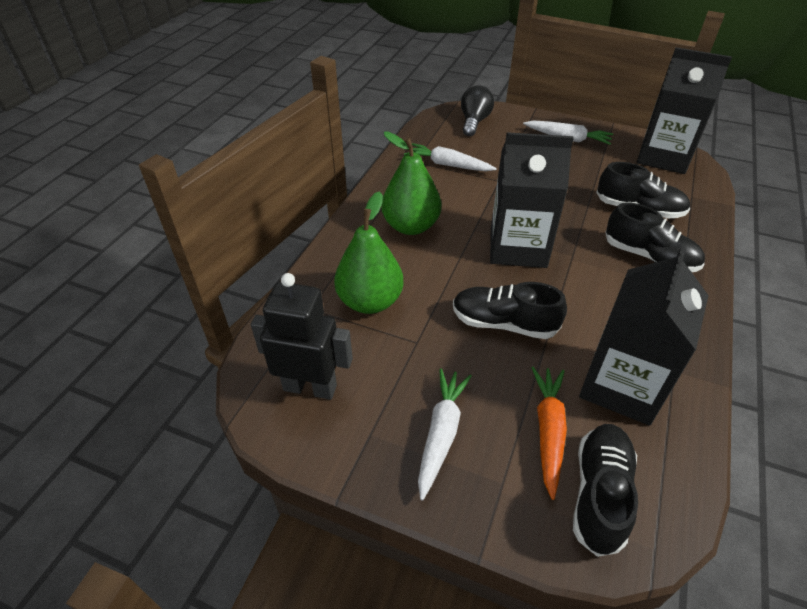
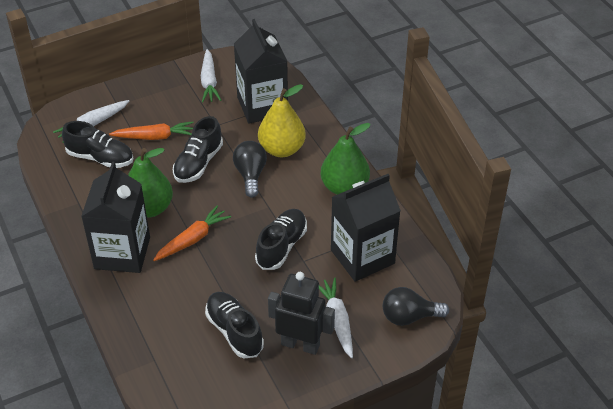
black light bulb: [461,85,494,136] = 1 -> [233,141,267,198] [383,287,449,326] = 2
orange carrot: [531,367,567,500] = 1 -> [109,121,194,140] [153,205,231,261] = 2
yellow pear: none = 0 -> [258,84,306,157] = 1

